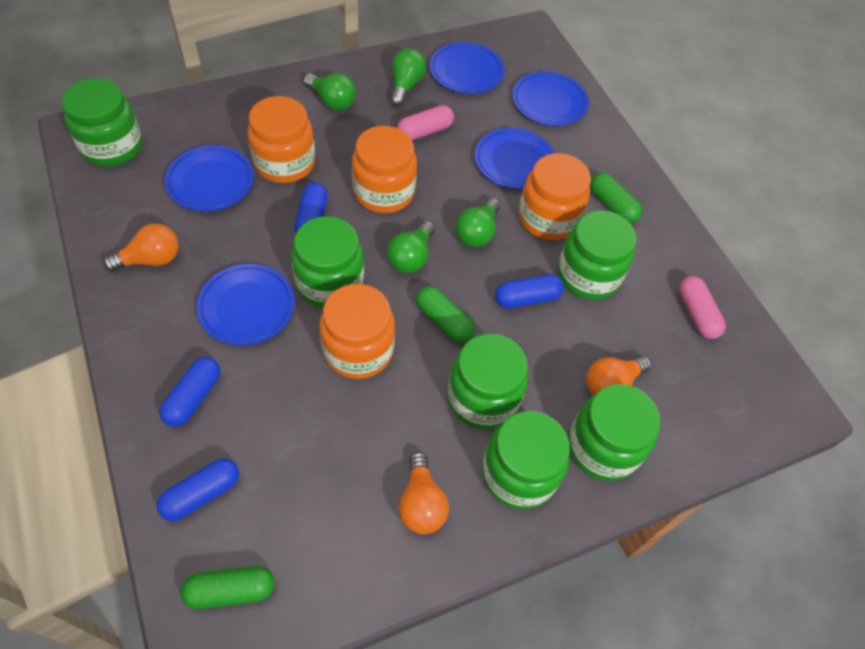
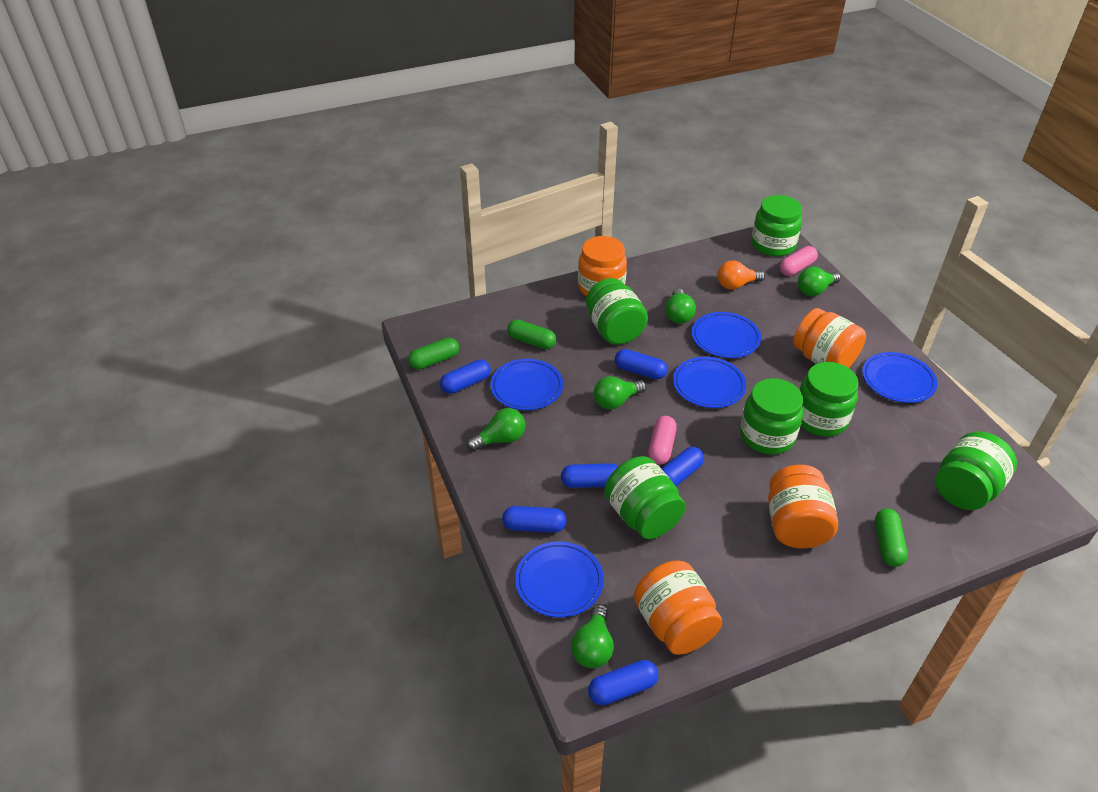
blue capsule: [157,458,239,521] [159,357,220,427] [294,182,327,233] [495,274,564,309] = 4 -> [440,359,491,394] [502,506,567,533] [561,463,618,488] [588,660,658,705] [615,349,668,379] [661,447,704,486] = 6
green light bulb: [304,73,356,111] [387,221,435,273] [390,49,426,106] [455,198,500,247] = 4 -> [467,408,525,451] [571,604,614,668] [594,376,646,410] [665,288,696,324] [798,267,841,296] = 5
orange light bulb: [103,223,179,272] [399,452,449,534] [586,355,651,395] = 3 -> [717,260,765,290] = 1

